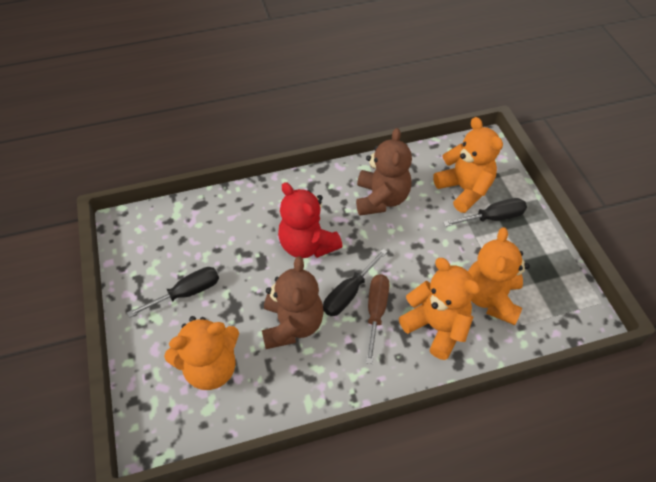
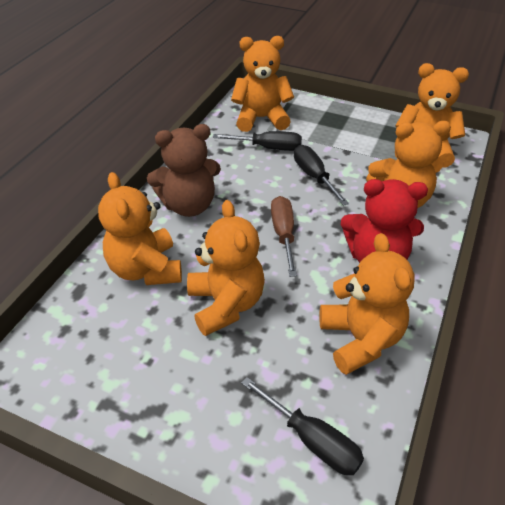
brown teddy bear: [262,257,324,349] [356,128,412,216] = 2 -> [147,124,221,217] = 1
orange teddy bear: [164,316,239,390] [399,258,480,360] [433,117,503,213] [468,227,530,325] = 4 -> [98,172,182,285] [187,200,265,336] [231,36,294,132] [319,233,415,375] [366,121,451,208] [395,63,469,168] = 6

